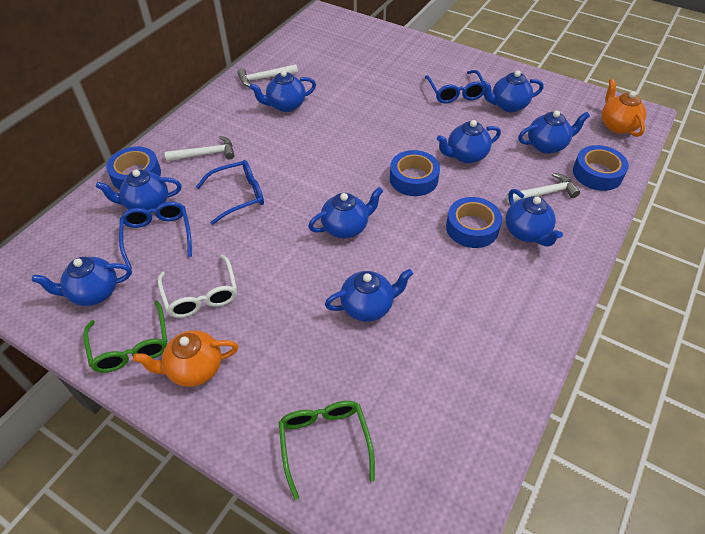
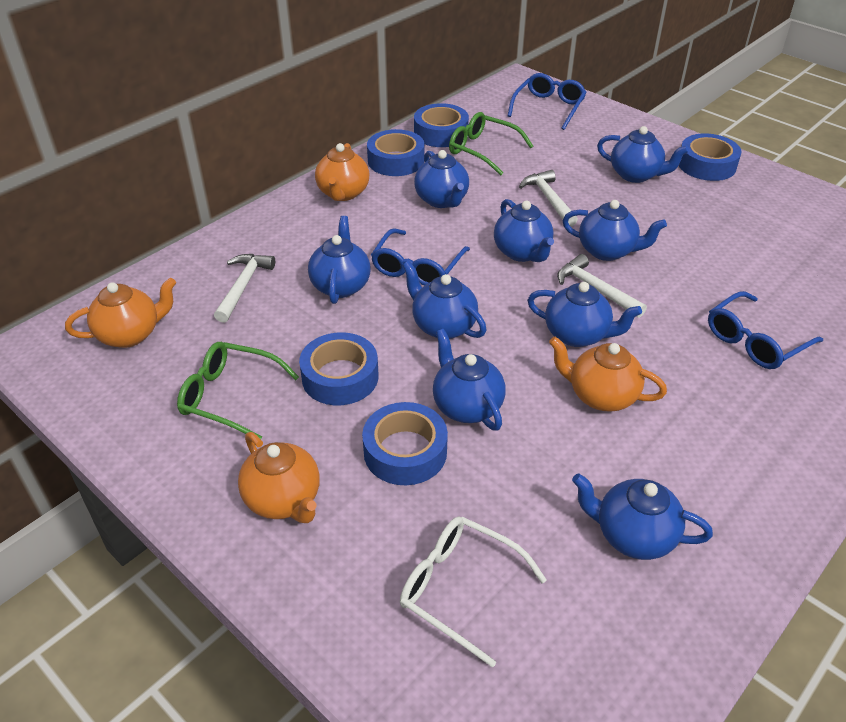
blue tape: [106,147,161,190] [390,150,440,196] [446,197,502,248] [573,145,629,191] = 4 -> [299,332,379,405] [362,402,448,485] [367,129,424,176] [414,103,469,147] [679,133,742,181] = 5
orange teapot: [133,330,238,387] [602,79,646,137] = 2 -> [65,277,176,348] [238,432,320,523] [315,143,369,201] [549,337,667,412] = 4

